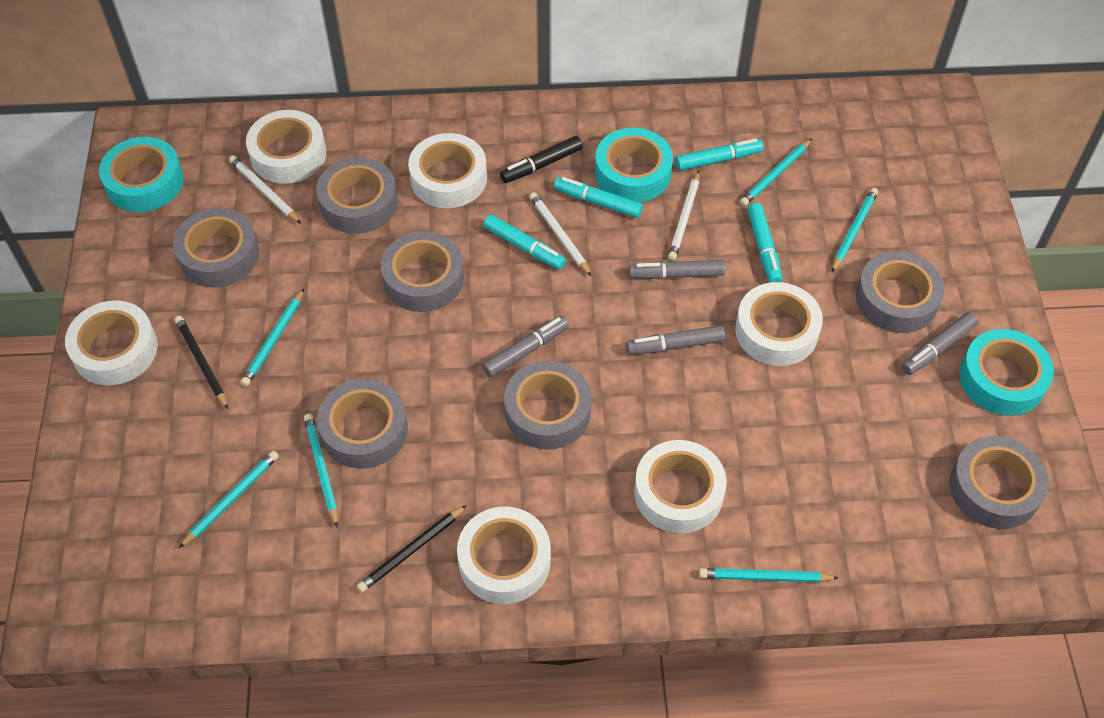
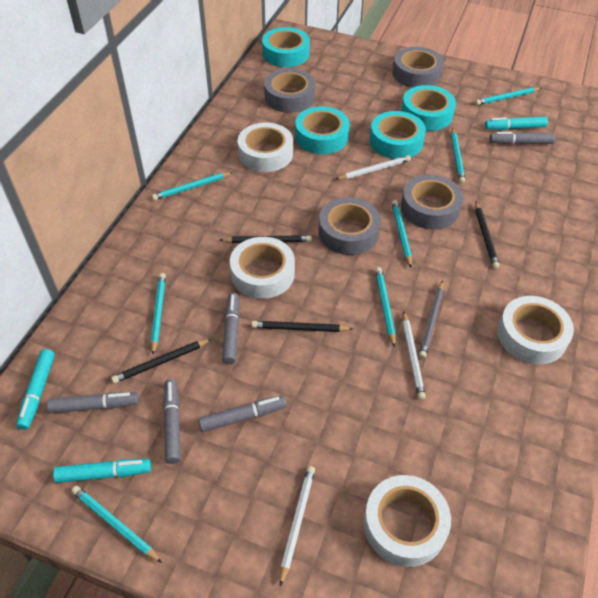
black marker: [500,136,583,183] = 1 -> none = 0
black pencil: [175,316,228,409] [357,505,467,592] = 2 -> [111,339,212,383] [220,235,312,243] [251,321,353,332] [475,201,500,269] = 4
grey marker: [482,316,569,378] [626,325,725,355] [629,260,725,279] [901,312,979,375] = 4 -> [47,392,139,413] [163,379,181,464] [198,396,287,432] [222,293,240,364] [490,132,555,144] = 5
grey pencil: none = 0 -> [419,281,444,359] = 1
grey tape: [173,208,259,287] [316,157,398,234] [317,379,408,469] [381,231,464,312] [504,361,592,449] [856,251,944,333] [950,436,1049,529] = 7 -> [264,68,315,113] [319,197,381,255] [393,47,444,88] [401,175,463,230] = 4
turquoise marker: [483,215,566,269] [554,177,643,218] [675,138,764,171] [748,203,782,282] = 4 -> [16,349,55,430] [53,459,151,483] [485,117,548,130] = 3
turquoise pencil: [179,451,279,548] [241,289,304,387] [304,414,338,527] [699,568,839,582] [740,139,812,206] [832,188,878,272] = 6 -> [71,486,162,563] [151,273,166,354] [152,172,233,200] [375,267,396,348] [392,200,412,267] [451,128,465,183] [475,87,541,105] = 7
turquoise tape: [99,137,184,212] [595,128,673,202] [959,329,1054,416] = 3 -> [262,27,310,67] [295,106,350,154] [370,111,426,159] [402,85,456,131] = 4
white tape: [65,301,158,385] [246,110,326,184] [408,133,487,208] [457,506,551,604] [634,440,727,533] [735,282,823,366] = 6 -> [230,237,295,299] [238,123,293,172] [364,475,451,567] [498,296,574,364] = 4

